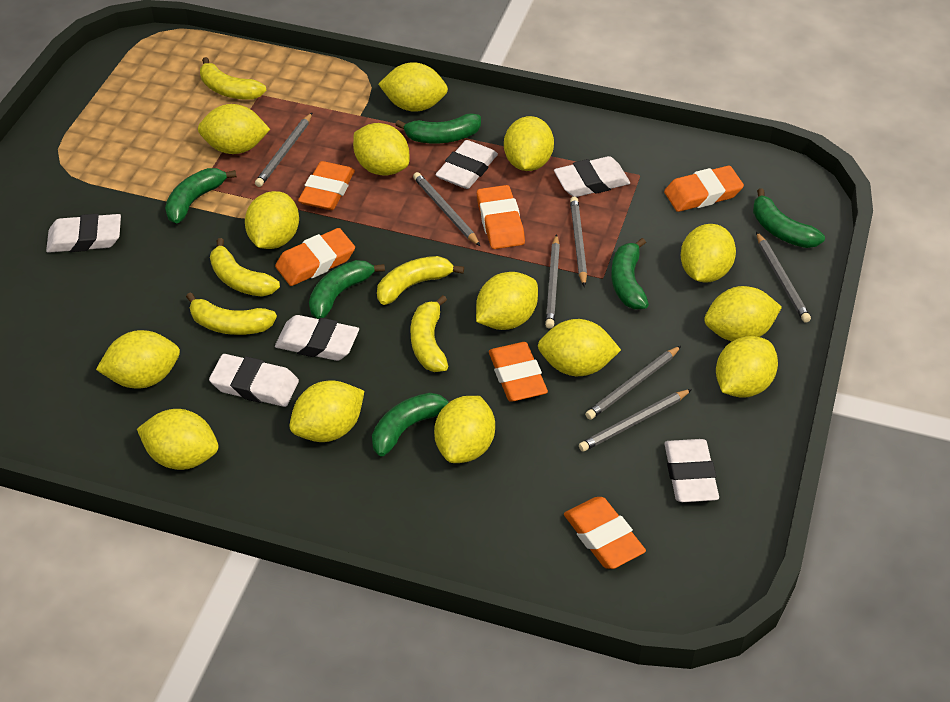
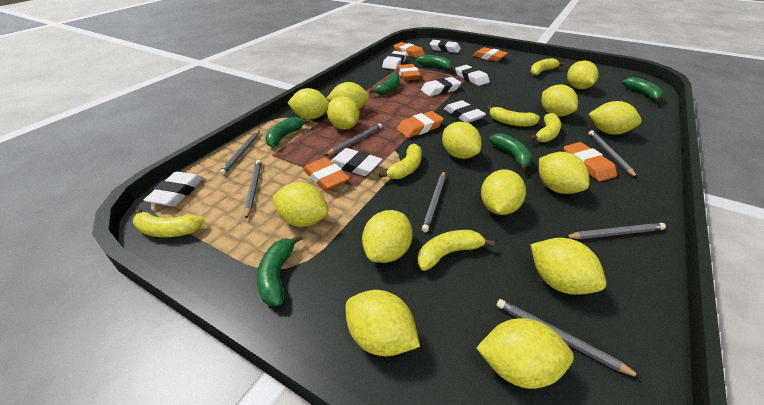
white eraser: [46,214,121,253] [209,354,299,407] [275,315,359,361] [436,140,498,189] [554,156,630,197] [665,439,719,502] = 6 -> [144,172,204,207] [331,148,382,176] [382,51,407,70] [421,77,461,96] [429,40,461,53] [444,100,486,123] [455,65,490,86] = 7
yellow banana: [186,292,277,335] [200,57,266,100] [210,238,280,297] [377,256,464,305] [410,295,448,372] = 5 -> [133,208,205,237] [379,144,422,179] [417,230,495,271] [486,105,540,127] [529,113,561,142] [530,58,564,75] = 6

